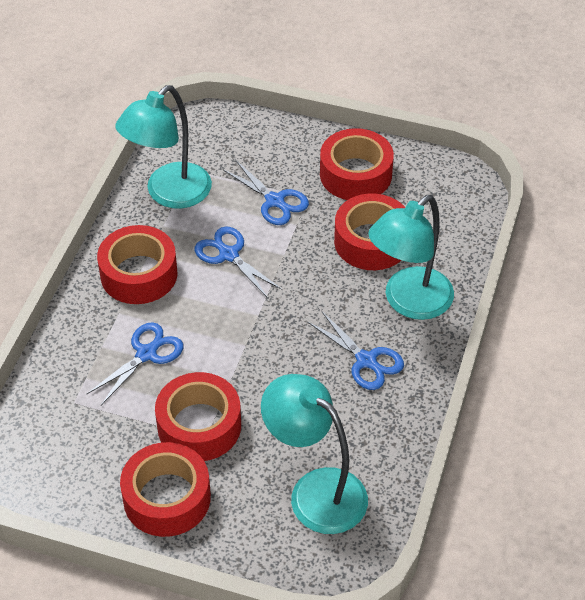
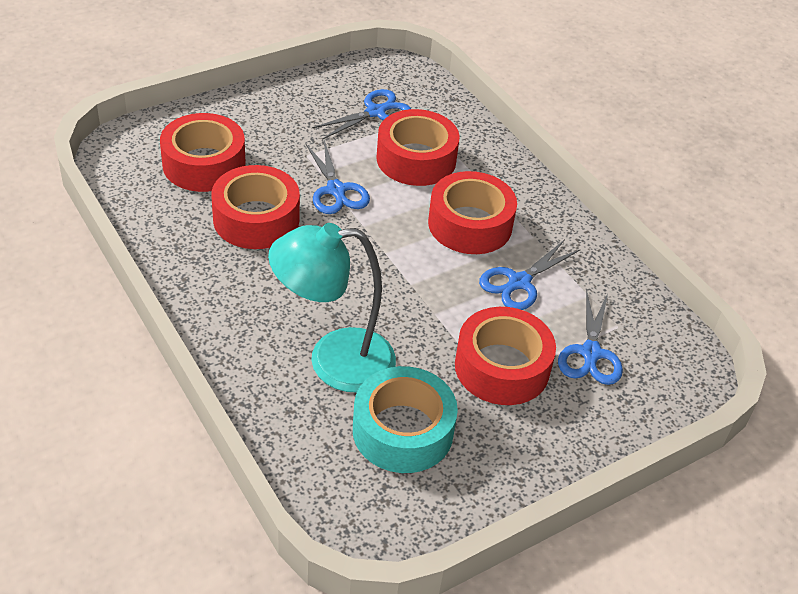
turquoise lamp: [115,85,212,209] [261,374,368,534] [368,195,454,320] = 3 -> [268,223,396,392] = 1
turquoise tape: none = 0 -> [353,366,458,473] = 1

